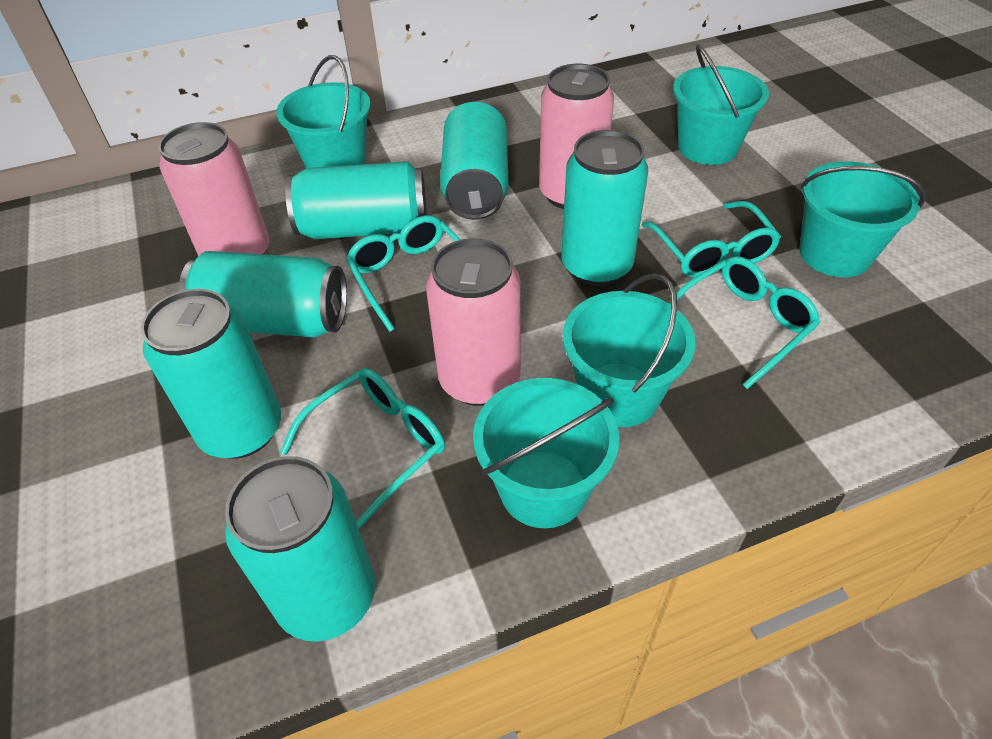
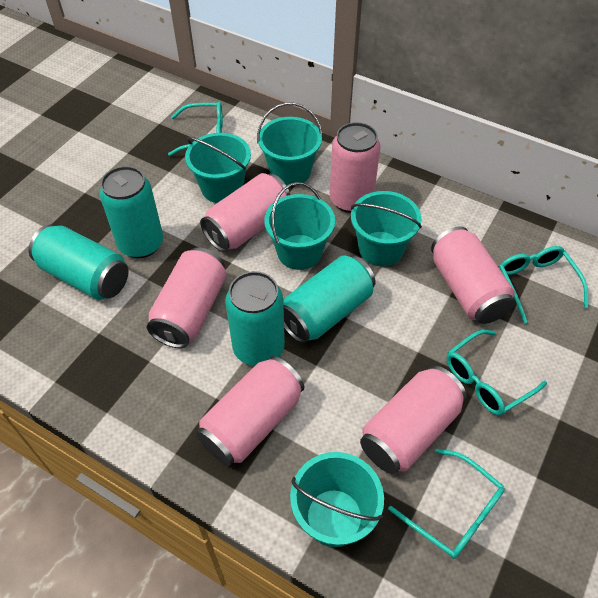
pink can: [158,122,269,256] [426,238,521,406] [539,64,614,209] = 3 -> [147,247,226,348] [196,356,304,466] [200,173,290,252] [330,122,380,213] [360,366,467,474] [431,226,515,324] = 6
turquoise can: [141,289,281,459] [179,251,347,338] [225,456,375,641] [285,161,427,239] [440,102,509,220] [561,130,648,286] = 6 -> [29,224,129,300] [100,166,163,258] [225,271,285,366] [283,255,376,344] = 4

